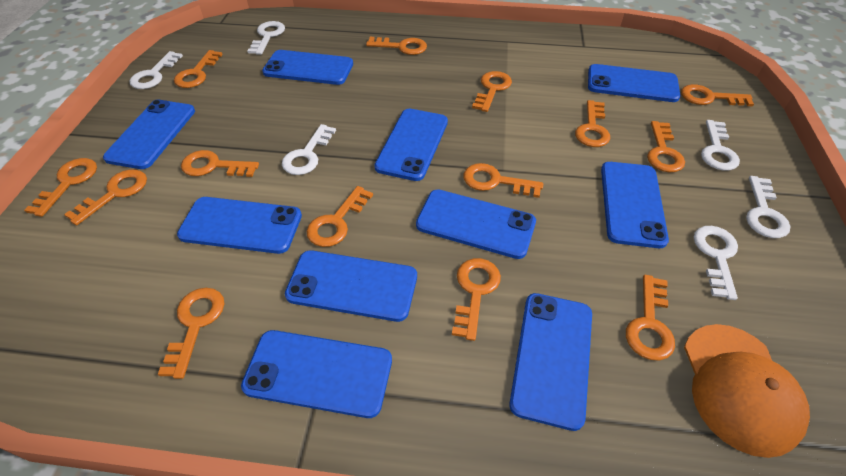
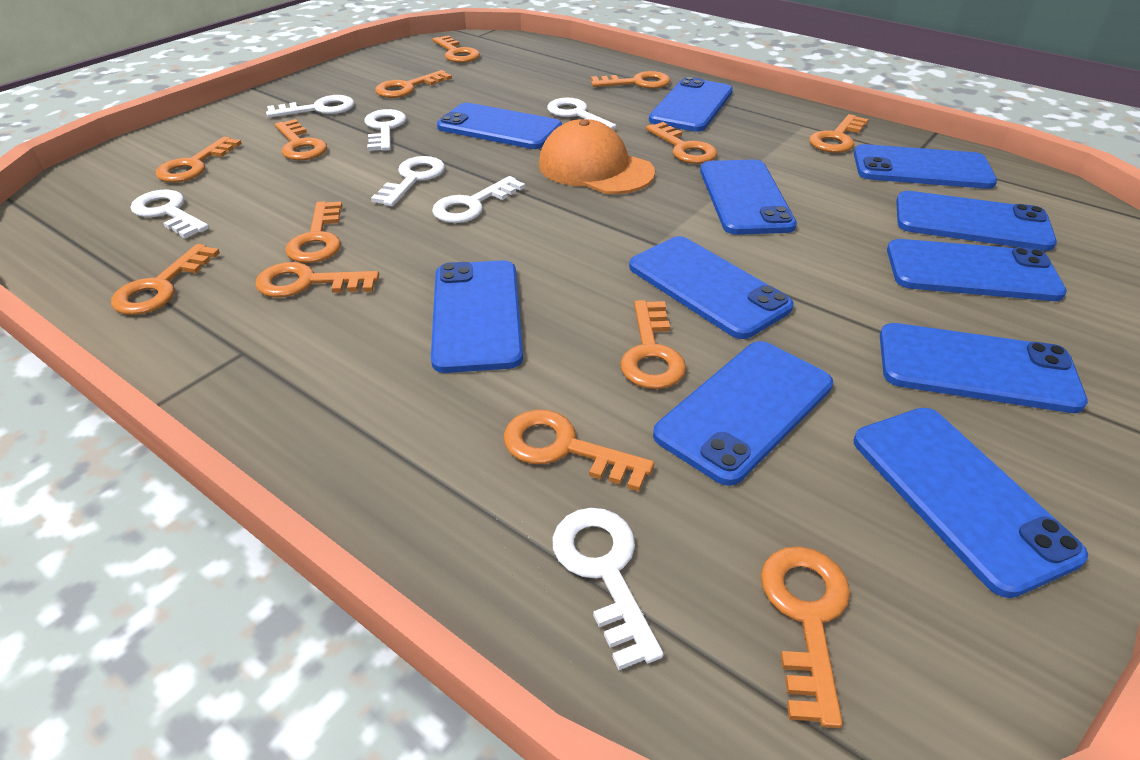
blue phone: [103,100,195,169] [177,197,302,254] [241,330,392,418] [262,50,353,85] [285,250,417,322] [374,109,448,181] [416,189,536,259] [509,293,592,431] [588,64,680,102] [601,162,669,248] = 10 -> [431,260,523,373] [437,103,562,149] [629,236,794,339] [649,77,733,132] [653,341,833,486] [700,160,797,235] [853,408,1088,598] [854,144,997,189] [880,323,1088,413] [887,239,1067,301] [896,191,1057,251] = 11
orange key: [24,158,97,217] [64,169,147,225] [158,288,224,379] [174,50,223,88] [181,150,259,177] [306,186,373,247] [366,37,427,55] [452,258,501,341] [463,163,543,198] [472,71,512,112] [575,100,610,147] [626,275,675,361] [647,121,685,172] [681,84,754,107] = 14 -> [111,244,220,315] [156,137,242,183] [255,262,379,297] [275,119,327,160] [285,201,342,263] [375,70,452,98] [433,36,480,63] [503,410,654,491] [591,71,670,89] [620,300,686,389] [646,122,717,164] [761,546,850,728] [809,114,869,153] = 13
white key: [129,51,183,89] [247,21,285,55] [282,124,336,175] [694,226,738,300] [701,120,740,171] [746,176,790,238] = 6 -> [130,190,209,238] [266,95,354,117] [364,109,406,151] [371,156,445,206] [432,176,525,223] [547,97,616,129] [552,508,664,670] = 7

